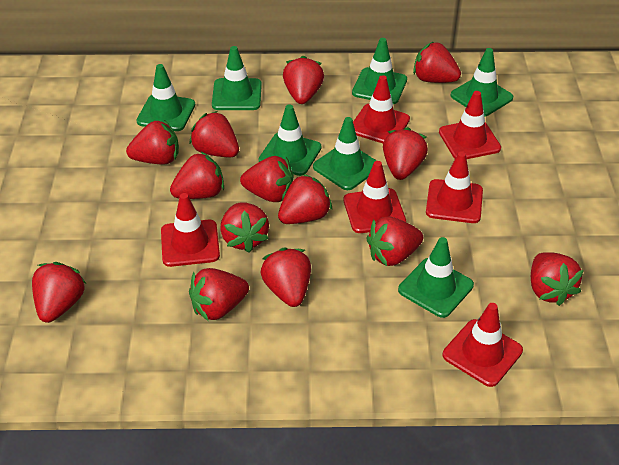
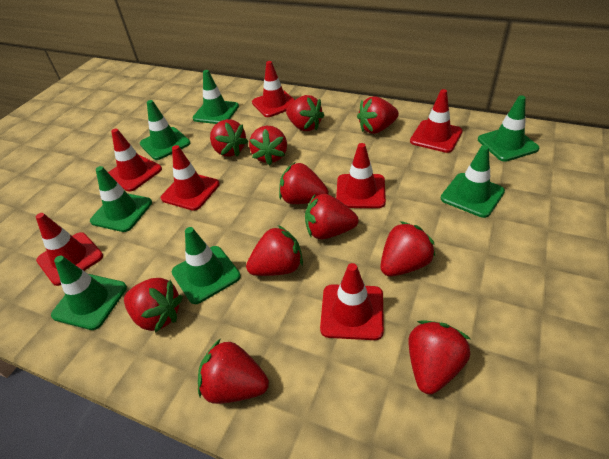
red strawberry: [32,262,86,323] [126,120,179,165] [170,152,224,199] [189,111,239,157] [189,268,249,321] [220,202,269,253] [240,156,294,202] [261,247,311,307] [278,174,332,224] [283,55,324,104] [366,216,423,266] [383,127,428,180] [413,42,461,83] [531,252,584,306] = 14 -> [124,278,183,333] [198,338,269,404] [210,119,248,157] [246,225,303,276] [249,126,287,165] [279,162,329,204] [286,95,325,131] [305,194,358,239] [357,96,399,134] [381,221,435,277] [408,320,470,395] = 11
red traffic cone: [161,193,220,267] [344,161,406,233] [353,75,410,143] [426,151,483,223] [439,91,501,159] [443,303,523,387] = 6 -> [36,213,103,286] [108,129,162,192] [161,145,220,211] [252,61,295,117] [320,263,384,340] [336,143,386,208] [410,89,463,153] = 7

